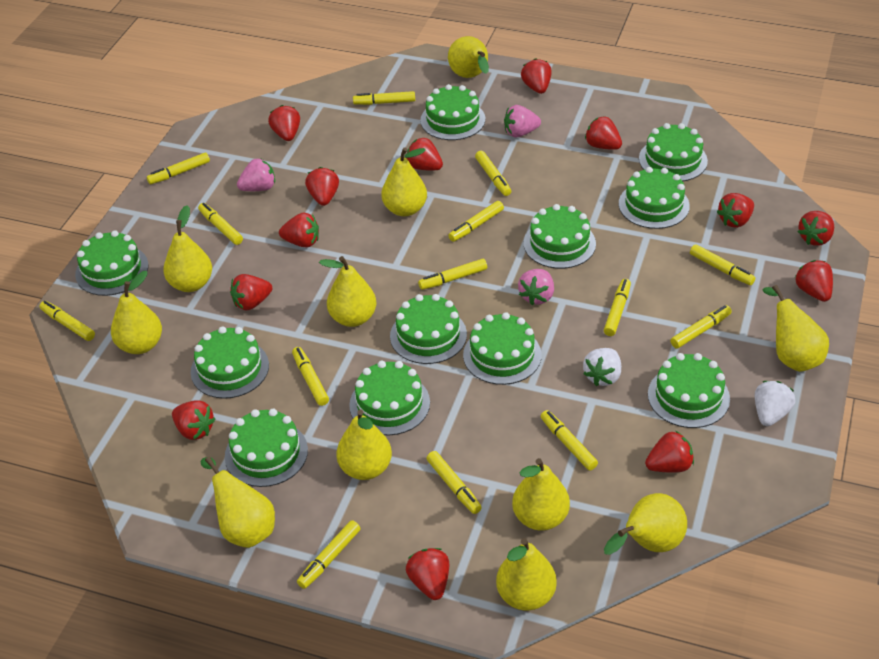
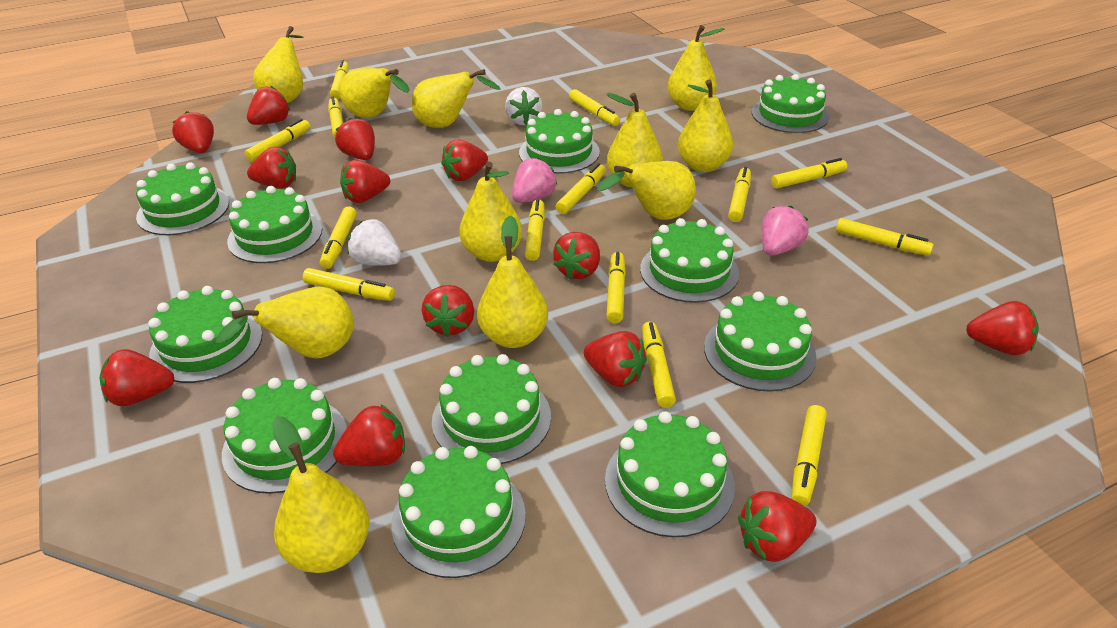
pink strawberry: [237,158,275,191] [504,105,541,138] [518,269,554,305] = 3 -> [512,158,557,203] [761,206,809,256] = 2

